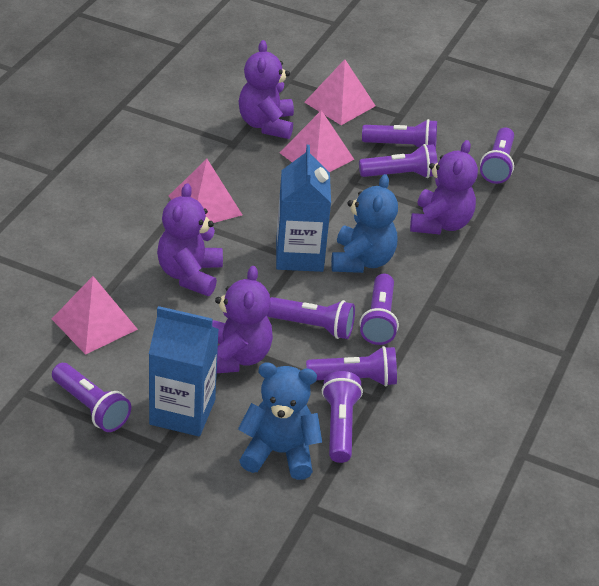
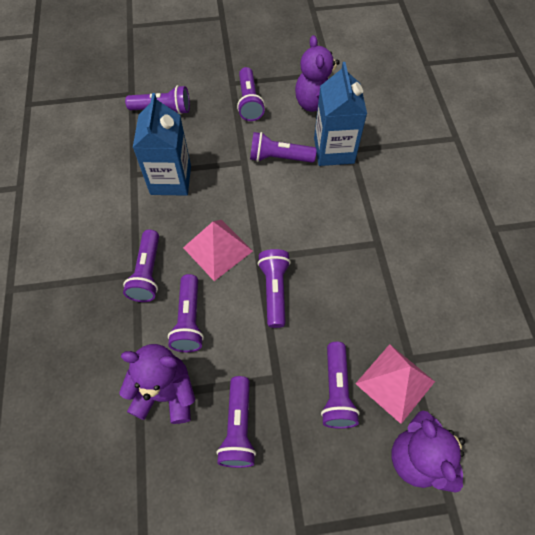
blue teddy bear: [238,362,322,480] [331,174,398,273] = 2 -> none = 0
pink pyramid: [52,276,138,355] [169,159,242,223] [280,110,354,172] [304,59,376,125] = 4 -> [183,220,253,281] [355,344,435,424] = 2
purple teddy bear: [157,183,223,296] [212,266,273,373] [239,40,294,139] [410,140,478,234] = 4 -> [119,344,196,424] [295,35,340,112] [391,411,465,493] = 3

